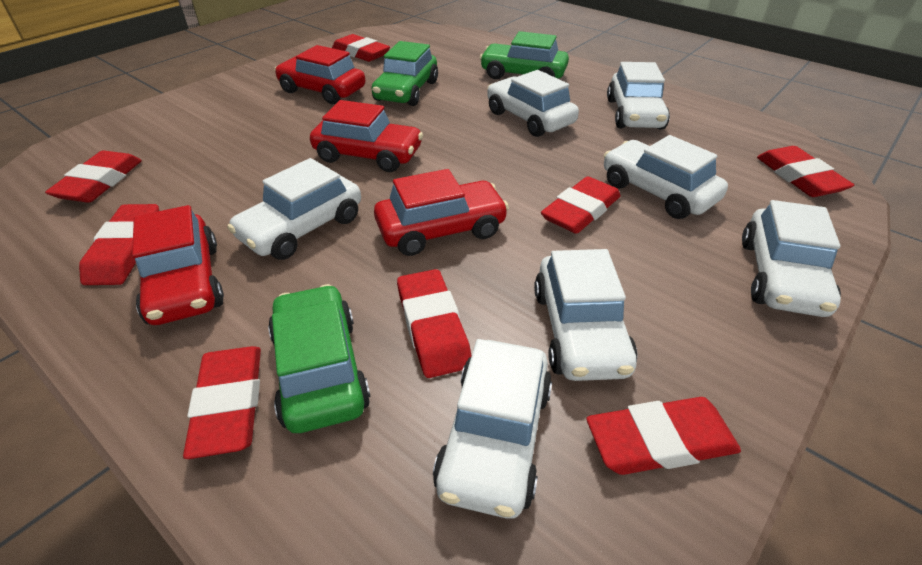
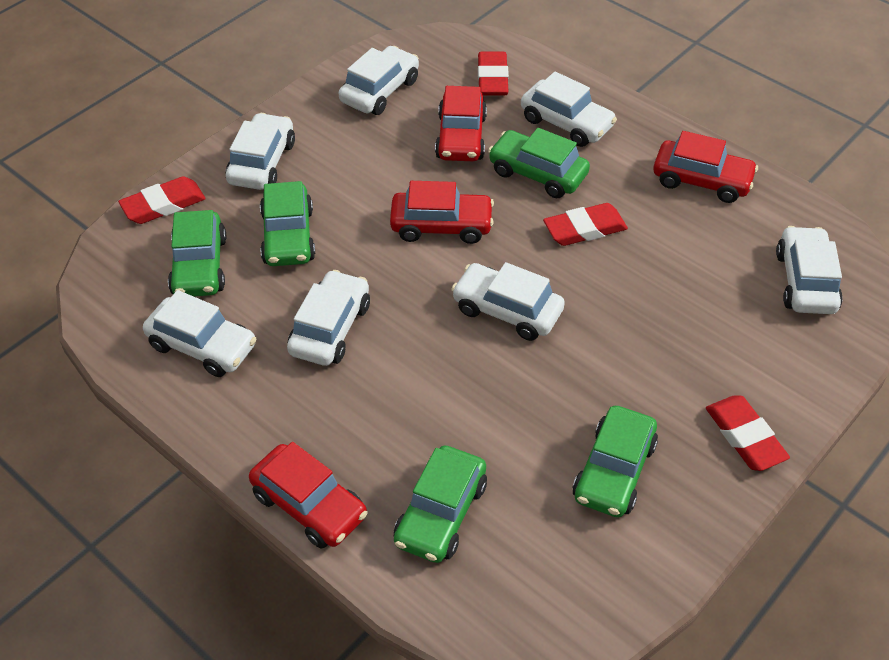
green car: [268,284,371,433] [371,41,438,106] [480,31,569,79] = 3 -> [168,210,226,297] [260,181,315,266] [394,446,487,563] [488,128,590,198] [573,406,658,517] = 5
red eraser: [45,151,142,203] [79,204,159,285] [183,346,261,459] [332,34,390,62] [397,269,472,378] [541,176,621,234] [586,397,741,475] [757,146,854,197] = 8 -> [118,176,206,224] [478,52,509,95] [543,203,628,246] [706,395,790,471] = 4

